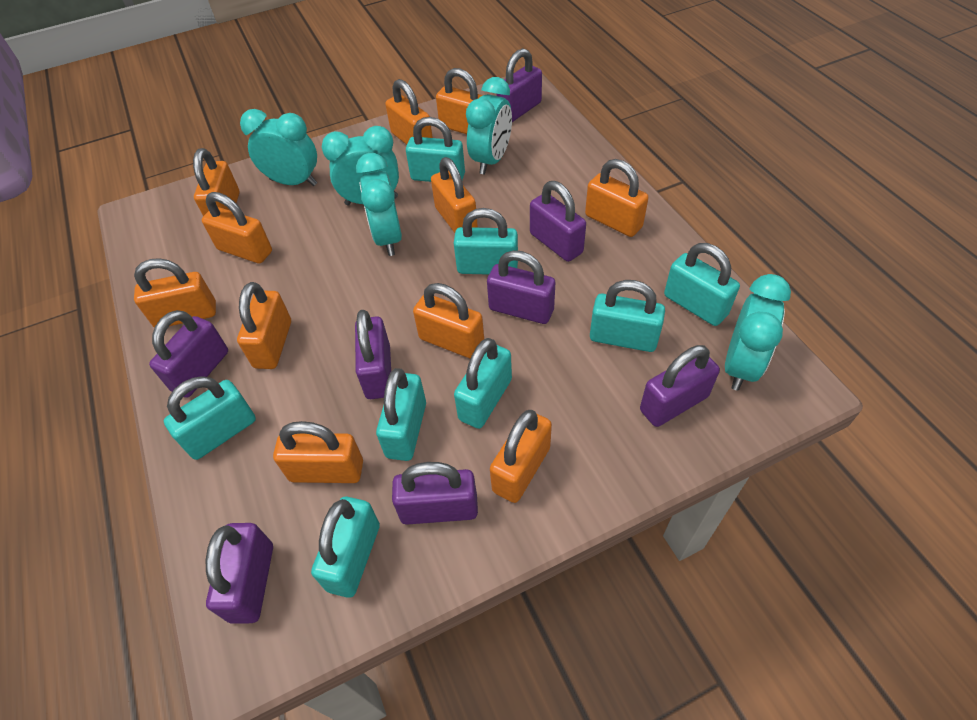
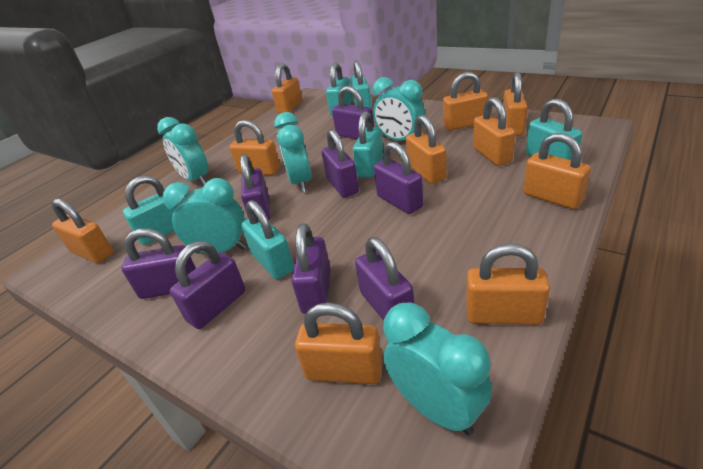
orange padlock: [134,258,216,328] [193,148,240,216] [202,192,272,264] [237,282,291,369] [273,421,363,483] [385,79,433,145] [413,283,484,359] [431,157,478,233] [436,68,483,134] [490,410,552,503] [585,159,649,237] = 11 -> [52,199,113,263] [230,120,280,175] [272,64,302,114] [295,302,383,384] [406,115,446,184] [443,72,488,130] [466,244,550,325] [473,97,515,166] [503,72,528,136] [523,133,591,209] = 10
turquoise padlock: [164,376,256,460] [311,497,380,598] [376,368,426,461] [406,117,465,182] [454,208,518,275] [454,338,512,429] [590,280,665,352] [664,243,740,326] = 8 -> [123,175,179,245] [241,200,294,279] [326,63,352,115] [350,60,372,109] [353,111,383,178] [526,99,582,160] = 6

